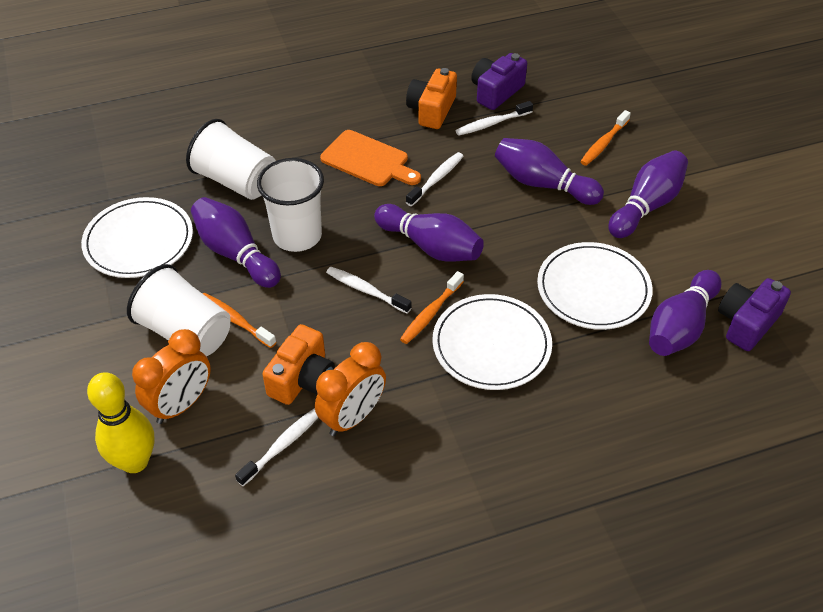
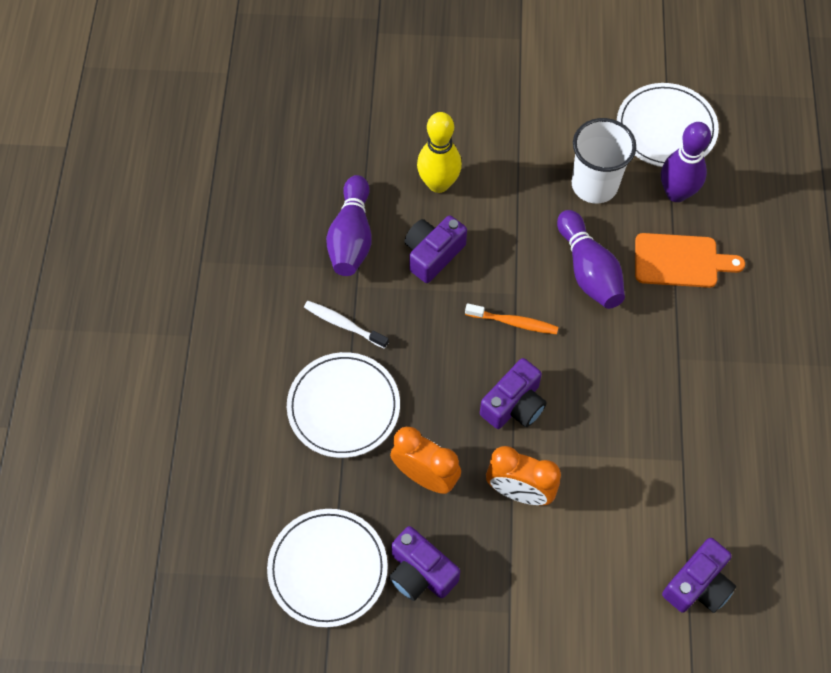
orange camera: [262,324,335,405] [406,68,457,129] = 2 -> none = 0
orange toothbrush: [203,293,276,348] [400,271,464,344] [580,110,631,166] = 3 -> [465,303,558,334] = 1
purple bowling pin: [191,197,281,288] [374,204,484,262] [495,138,604,205] [608,151,688,238] [649,270,721,356] = 5 -> [326,175,372,276] [557,210,625,309] [661,122,711,202] = 3
purple camera: [471,53,527,110] [718,278,791,351] = 2 -> [389,526,460,601] [404,216,467,283] [480,358,547,429] [662,538,736,613] = 4
white cup: [127,264,231,356] [186,119,276,200] [257,158,324,252] = 3 -> [572,118,636,203] = 1
white toothbrush: [235,408,318,486] [326,267,412,313] [406,152,464,206] [455,101,533,136] = 4 -> [304,301,389,349] = 1

